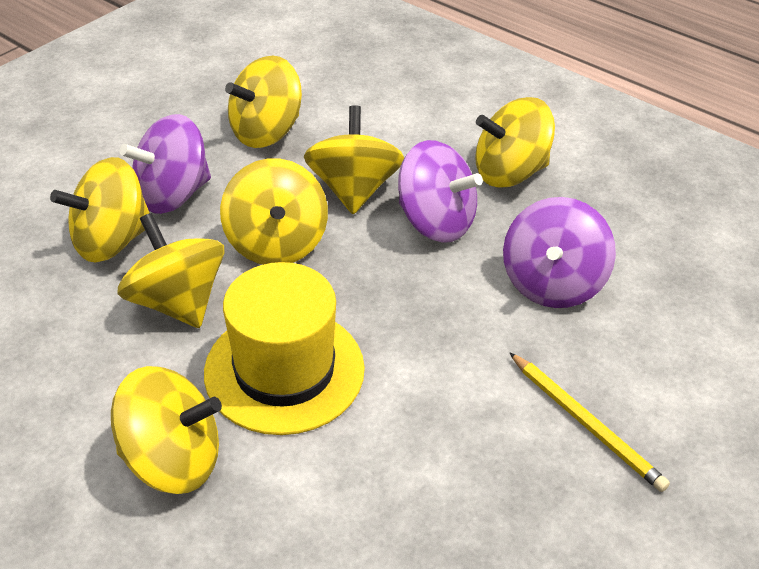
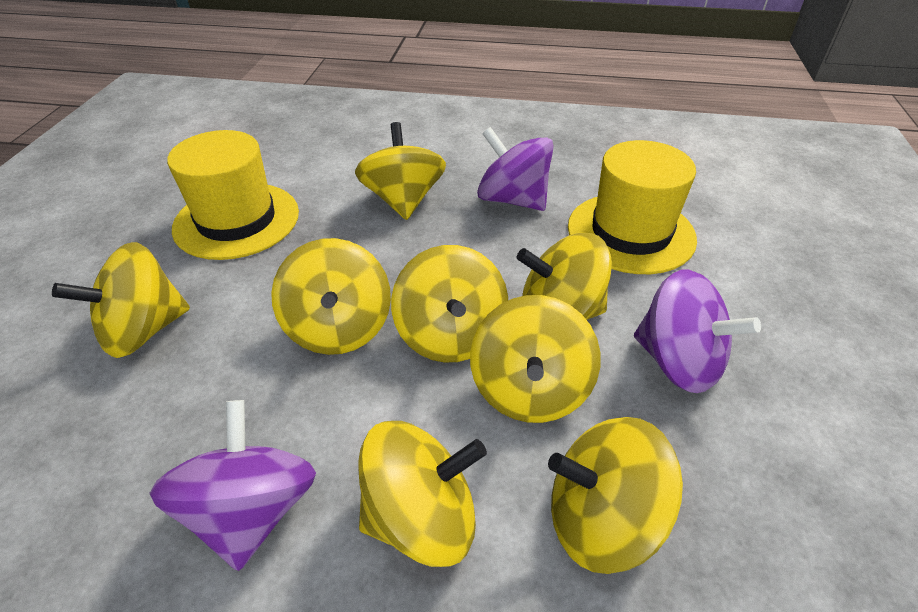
yellow hat: [204,262,365,435] = 1 -> [167,130,299,260] [568,140,697,274] = 2
yellow pencil: [509,352,670,492] = 1 -> none = 0
yellow spinning top: [50,157,150,263] [111,366,222,494] [117,213,225,328] [220,158,328,265] [225,55,302,148] [304,105,404,214] [475,97,555,187] = 7 -> [52,242,190,358] [271,238,391,355] [355,122,446,220] [358,421,487,567] [391,245,508,363] [470,295,601,423] [517,233,612,320] [548,417,683,574] = 8

